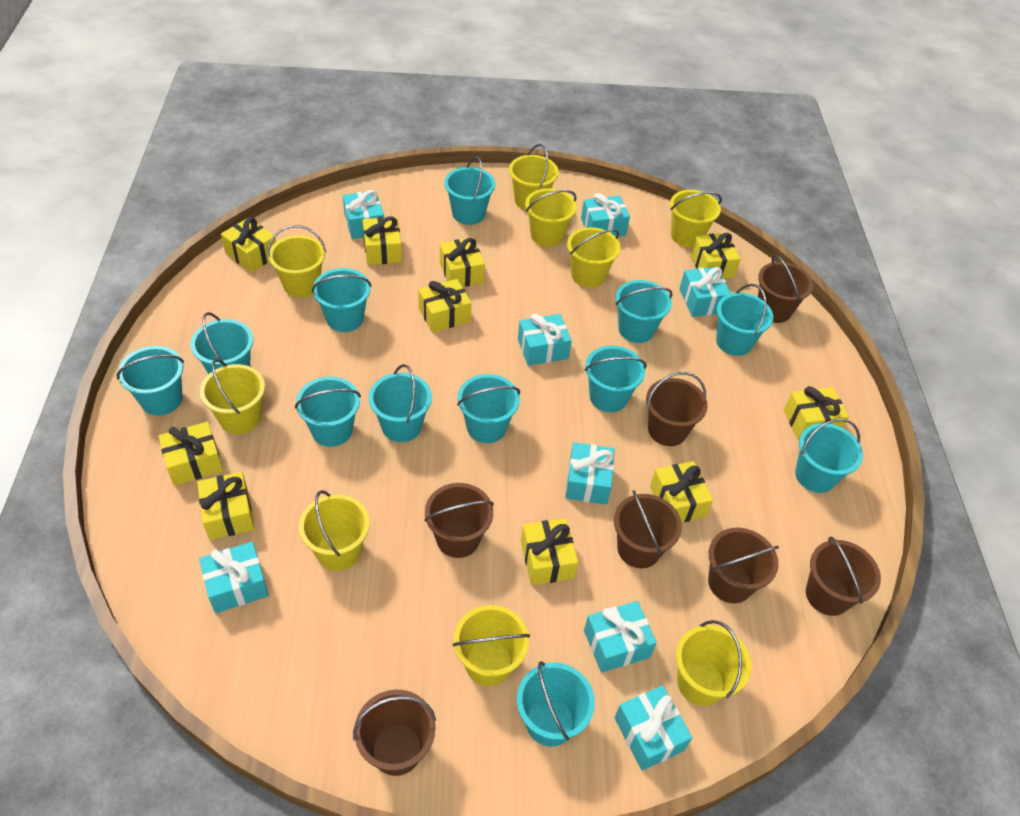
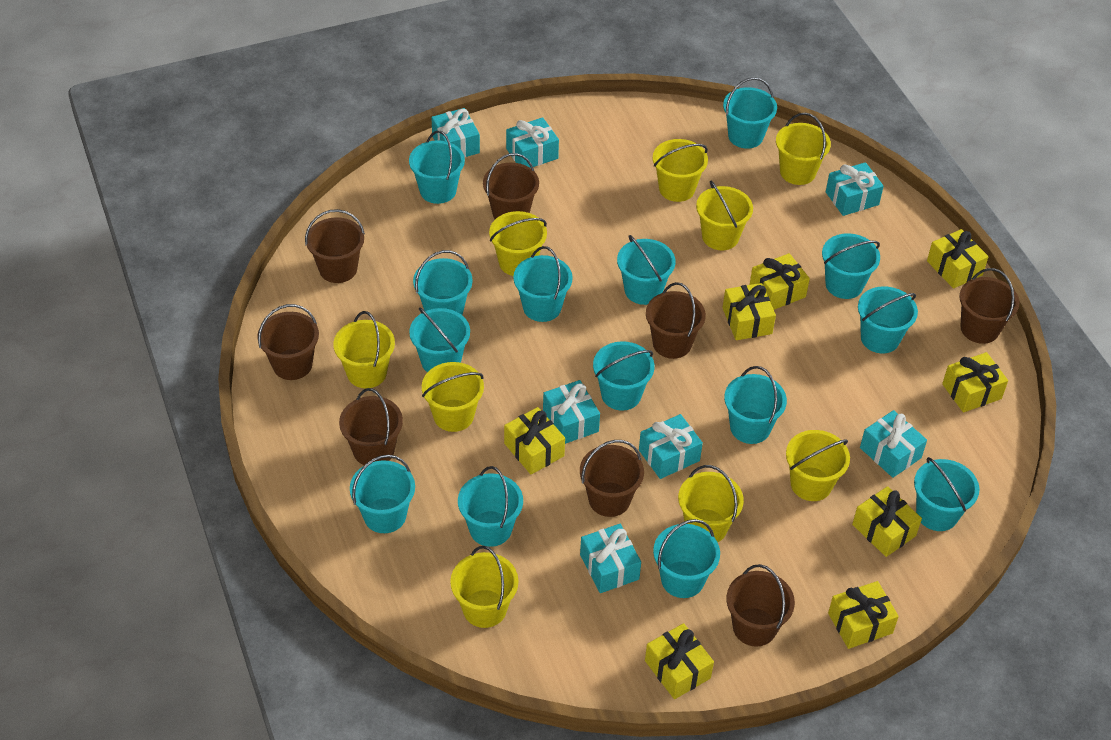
brown bucket: [353,689,436,776] [424,483,494,558] [614,490,682,568] [646,372,708,446] [708,528,779,603] [758,255,813,323] [806,536,881,616] = 7 -> [257,304,319,380] [305,209,365,283] [339,388,403,465] [483,153,539,219] [580,440,644,517] [646,282,706,359] [726,564,795,647] [959,268,1019,344] = 8
turquoise bucket: [116,346,184,415] [191,312,253,374] [295,377,361,447] [312,268,372,332] [369,364,432,442] [444,157,495,225] [457,374,520,443] [517,661,595,747] [584,346,647,412] [616,280,673,343] [716,284,773,356] [795,418,863,493] = 12 -> [350,455,415,533] [409,131,465,204] [409,307,470,372] [413,250,473,315] [458,466,523,547] [513,246,573,322] [593,341,654,411] [617,235,676,305] [653,519,720,598] [723,77,777,149] [724,366,787,444] [822,233,880,299] [858,286,918,353] [914,457,979,531] = 14
turquoise gift: [199,542,269,613] [343,190,384,239] [518,314,572,366] [565,442,615,505] [581,193,630,237] [584,601,657,673] [614,686,692,770] [679,267,731,317] = 8 -> [431,108,480,157] [506,117,559,168] [543,380,600,444] [580,524,641,593] [639,414,703,479] [826,162,884,216] [860,410,927,478] = 7
yellow gift: [158,422,223,486] [197,472,254,540] [221,217,276,273] [363,216,402,265] [418,279,472,333] [440,237,485,287] [521,518,578,585] [650,461,713,522] [690,233,741,279] [784,386,849,440] = 10 -> [504,407,565,474] [645,623,714,699] [723,283,776,340] [750,253,810,310] [828,581,899,649] [852,486,922,557] [927,229,989,289] [942,352,1008,412] = 8

